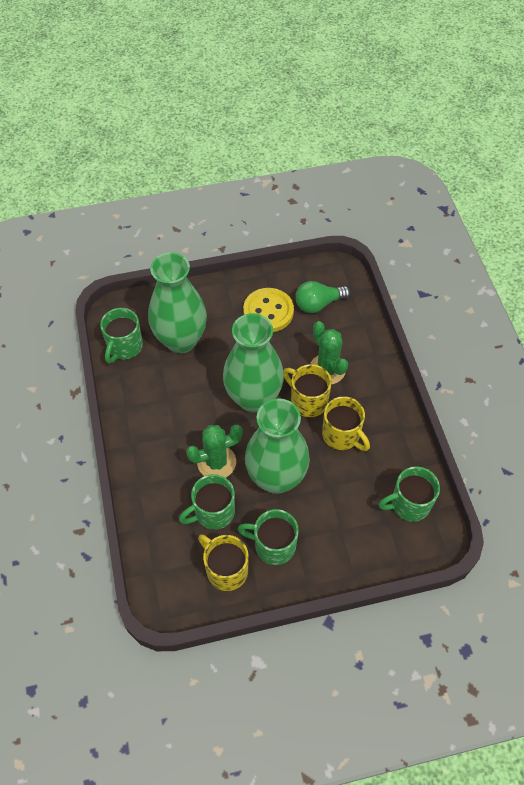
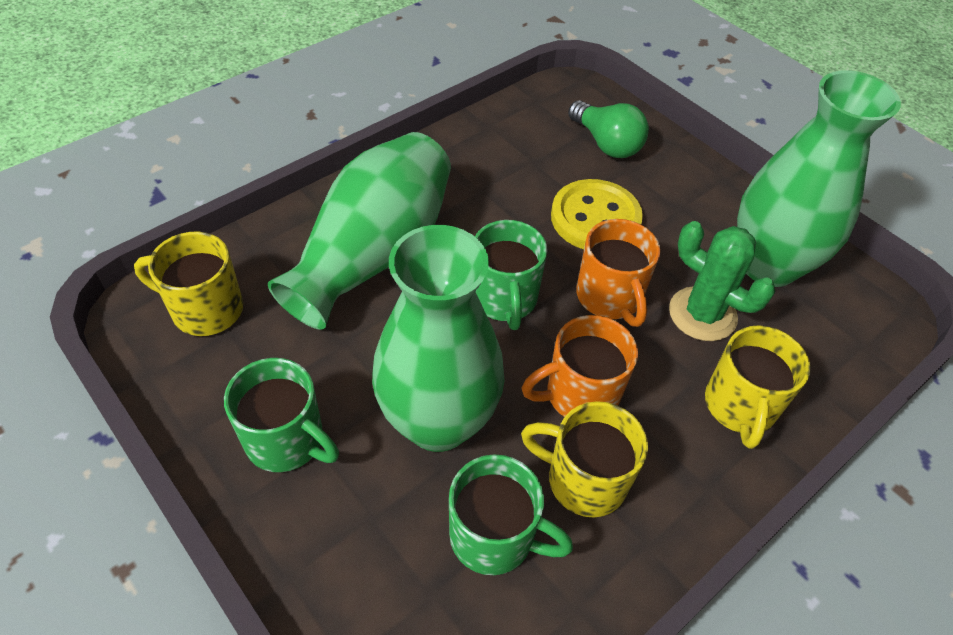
green cactus: [186,425,243,478] [310,321,348,385] = 2 -> [669,221,776,341] = 1
green mug: [100,308,143,364] [179,474,235,530] [238,509,299,565] [378,467,440,522] = 4 -> [224,358,339,472] [449,454,573,575] [475,220,547,330] = 3
orange mug: none = 0 -> [521,315,638,417] [576,219,660,327] = 2

